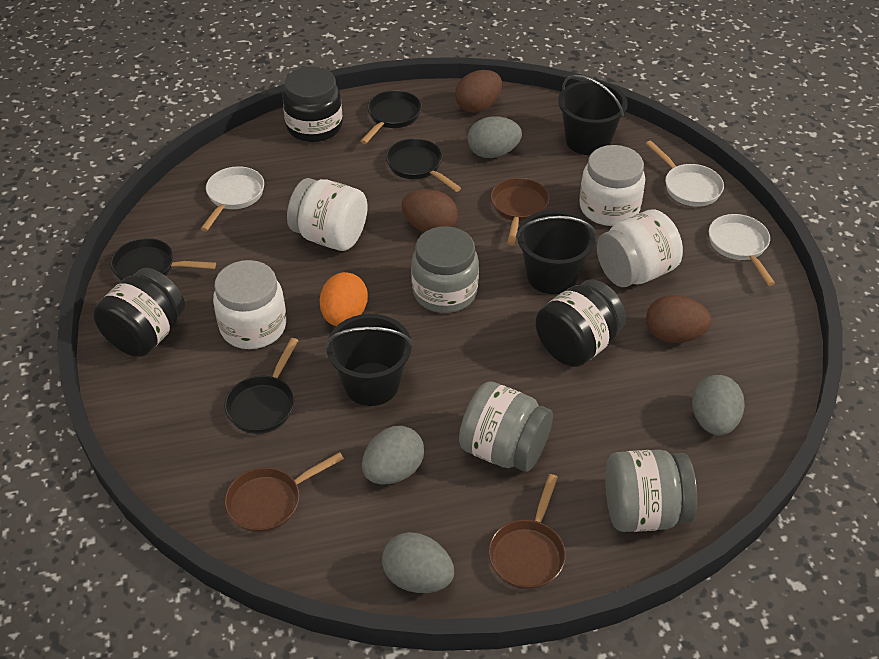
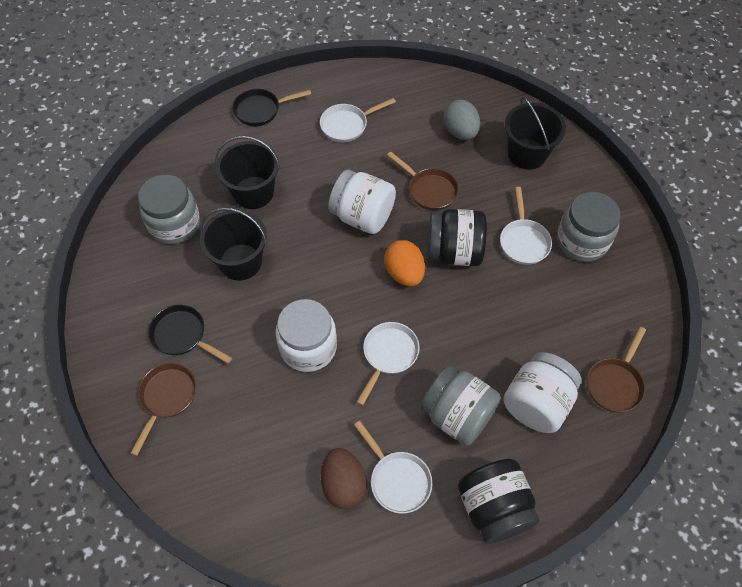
black jar: [93,268,185,357] [283,66,343,142] [535,279,626,367] = 3 -> [428,209,487,266] [458,459,540,544] = 2
black pan: [110,238,216,281] [224,338,299,434] [360,90,422,144] [386,138,461,192] = 4 -> [148,305,232,364] [232,89,311,126] = 2
brown egg: [402,189,458,232] [455,70,502,113] [646,295,712,343] = 3 -> [321,448,367,509] = 1
grey egg: [362,426,424,484] [382,532,454,593] [468,116,522,158] [692,375,745,435] = 4 -> [443,100,480,140] = 1
white jar: [213,260,286,349] [287,178,368,251] [579,145,645,226] [597,209,683,287] = 4 -> [276,299,337,372] [328,170,396,234] [503,352,582,433] = 3
white pan: [201,166,264,231] [646,140,724,207] [709,214,775,286] = 3 -> [320,98,396,142] [354,421,432,514] [357,322,419,406] [500,187,552,265] = 4

